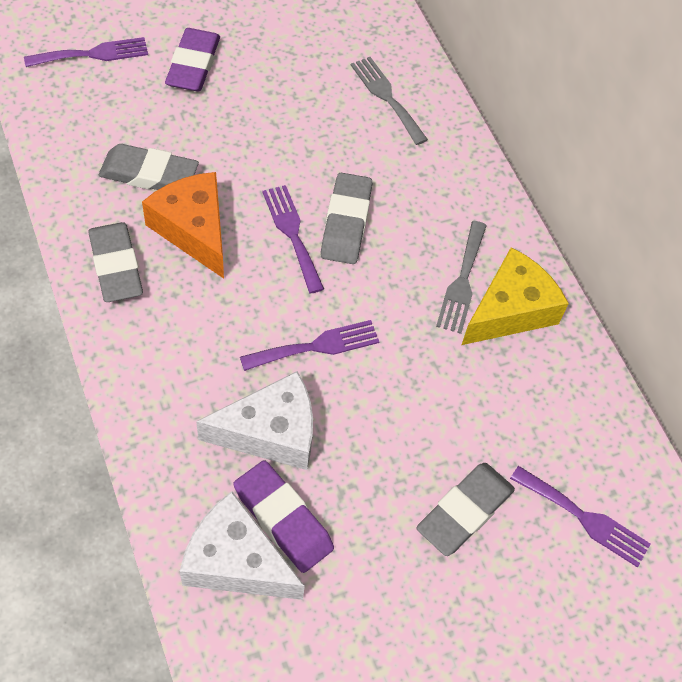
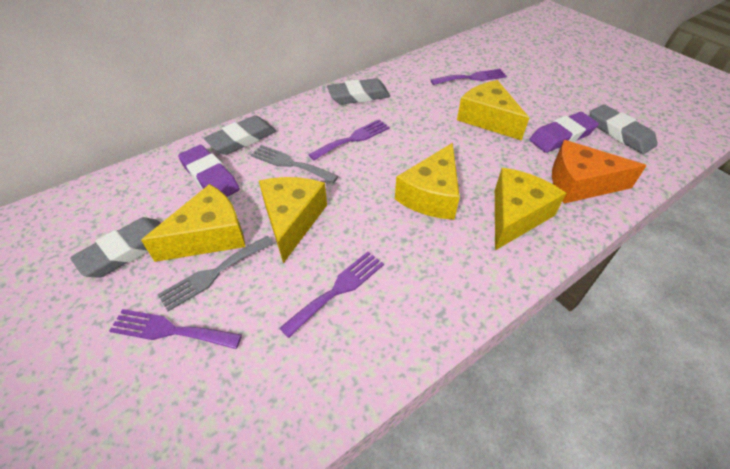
white cheese: [180,491,305,600] [196,371,313,470] = 2 -> none = 0
yellow cheese: [462,247,569,345] = 1 -> [141,184,245,262] [259,177,327,264] [395,143,460,220] [457,80,529,141] [495,168,566,250] = 5

